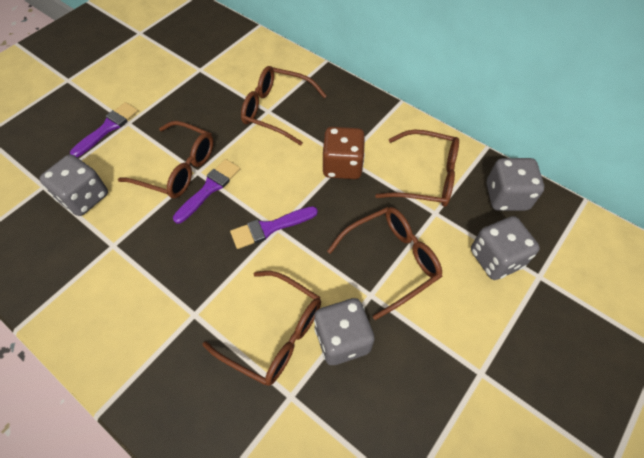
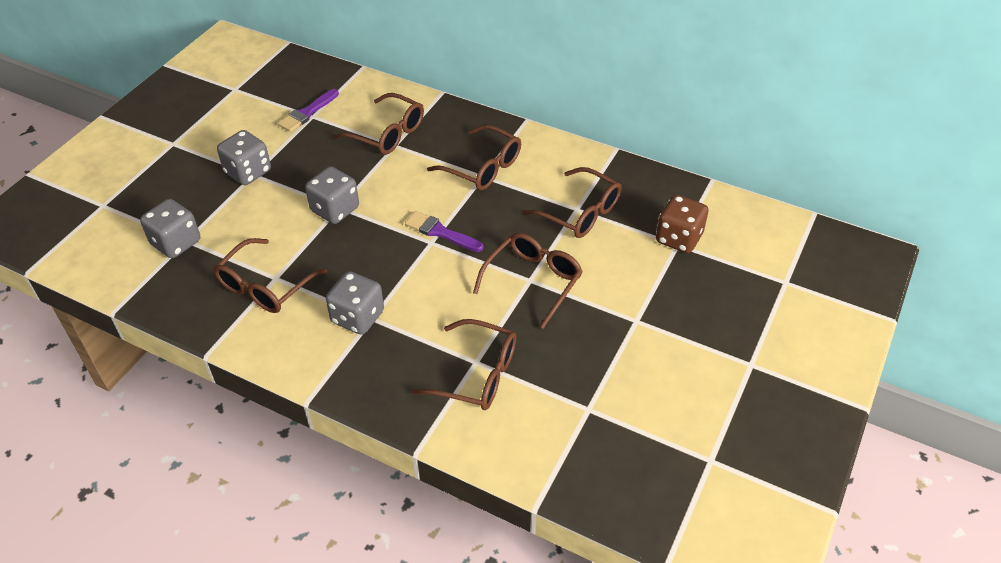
brown glasses: [118,121,213,198] [202,271,321,386] [241,66,327,145] [327,207,443,320] [375,129,459,207] = 5 -> [213,238,327,313] [333,93,424,155] [411,319,517,410] [427,125,521,190] [473,233,583,329] [522,167,622,238] = 6
purple brush: [70,102,138,157] [173,159,240,224] [230,206,318,249] = 3 -> [278,89,339,132] [405,211,484,252] = 2

